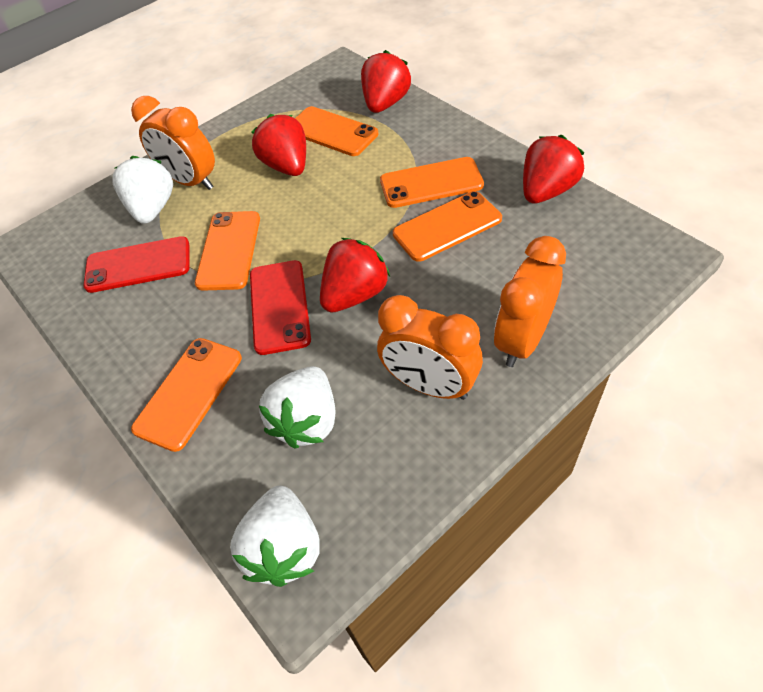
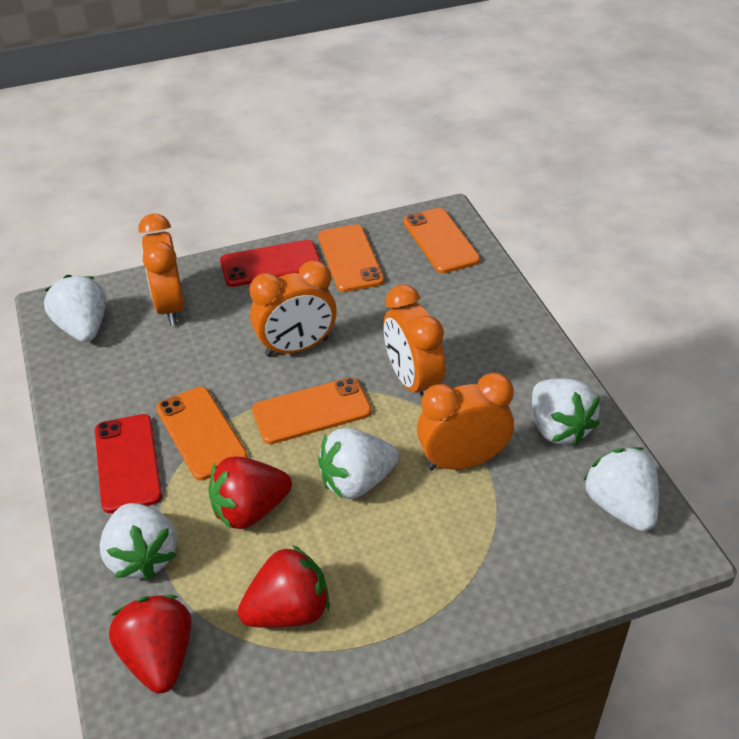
orange clock: [131,96,215,190] [377,295,483,400] [494,236,566,367] = 3 -> [138,214,185,325] [249,260,337,357] [384,284,445,397] [417,372,514,470] = 4
orange phone: [131,338,242,452] [195,211,260,291] [295,106,378,156] [380,157,484,208] [393,191,502,262] = 5 -> [156,387,248,481] [252,377,372,444] [318,224,384,292] [403,208,480,273] = 4
red strawberry: [251,114,306,176] [320,238,390,313] [361,50,411,113] [523,135,584,204] = 4 -> [109,595,191,694] [208,457,292,529] [238,545,330,628] = 3
white strawberry: [112,156,173,224] [230,486,320,587] [259,366,336,449] = 3 -> [44,275,106,342] [100,503,177,580] [318,428,399,499] [532,378,600,445] [583,447,659,531] = 5

